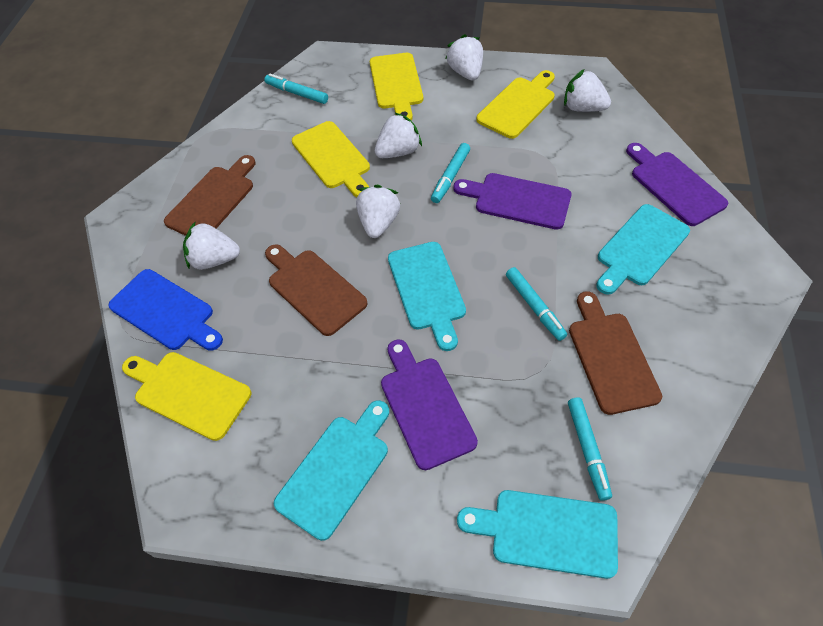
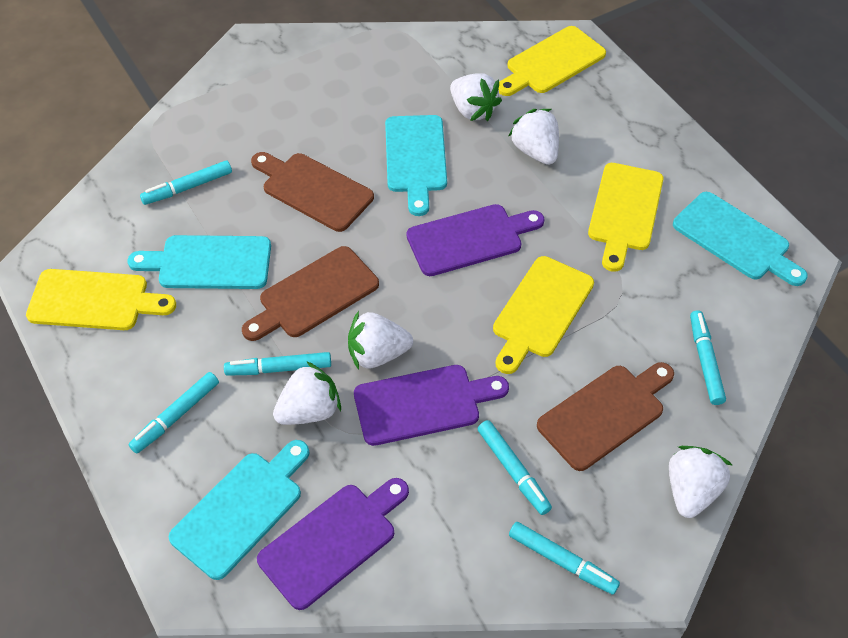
blue cutting board: [109,269,223,351] = 1 -> none = 0
turquoise marker: [264,73,328,104] [431,143,470,203] [506,267,567,341] [568,397,612,501] = 4 -> [128,372,219,454] [140,160,232,205] [224,352,331,376] [477,420,552,515] [509,522,620,595] [690,310,726,405] = 6

